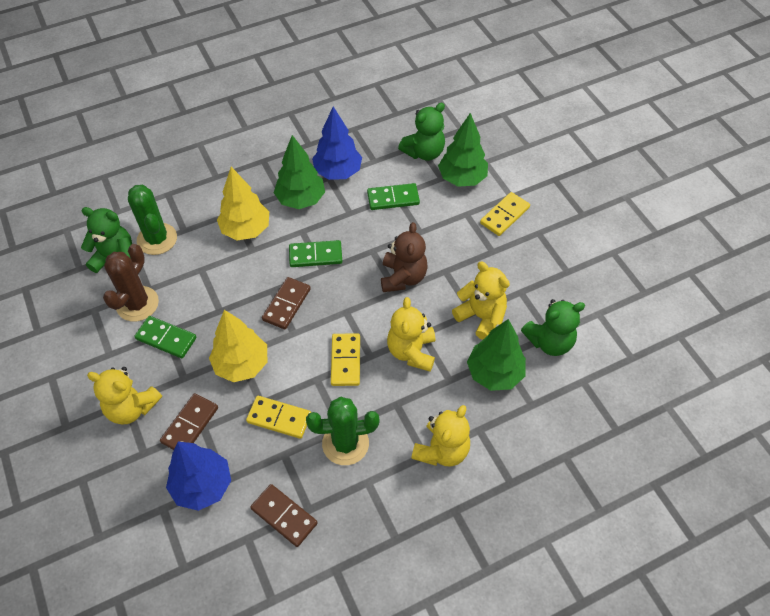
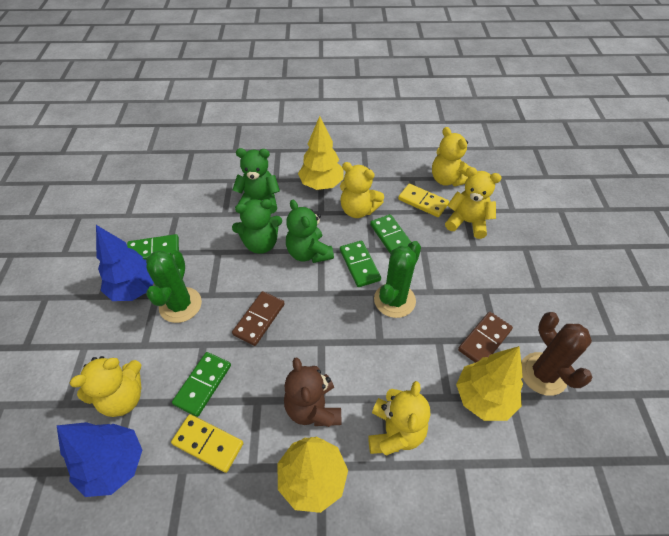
brown domino: [160,393,218,450] [250,484,318,547] [262,277,311,329] = 3 -> [232,291,285,346] [458,312,513,363] = 2
green domino: [134,316,196,358] [289,240,342,267] [367,183,420,210] = 3 -> [127,234,179,260] [172,352,231,417] [340,240,381,287] [370,214,411,253] = 4
green tree: [274,135,325,209] [438,113,488,187] [467,319,526,391] = 3 -> none = 0
yellow domino: [246,396,311,439] [331,334,360,386] [480,192,530,236] = 3 -> [171,414,243,473] [398,184,449,217] = 2
yellow teddy bear: [87,367,162,424] [387,297,435,372] [411,405,470,466] [452,261,510,340] = 4 -> [70,356,141,417] [340,162,384,218] [368,381,430,456] [432,127,470,187] [445,167,502,239] = 5
yellow tree: [209,310,267,382] [217,167,269,241] = 2 -> [278,437,348,513] [298,116,344,190] [456,346,523,421] = 3

